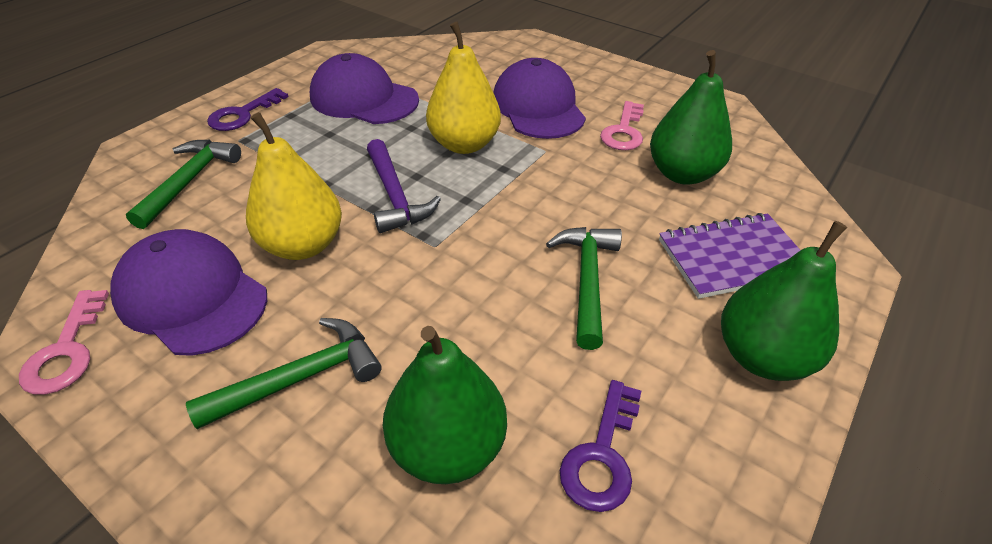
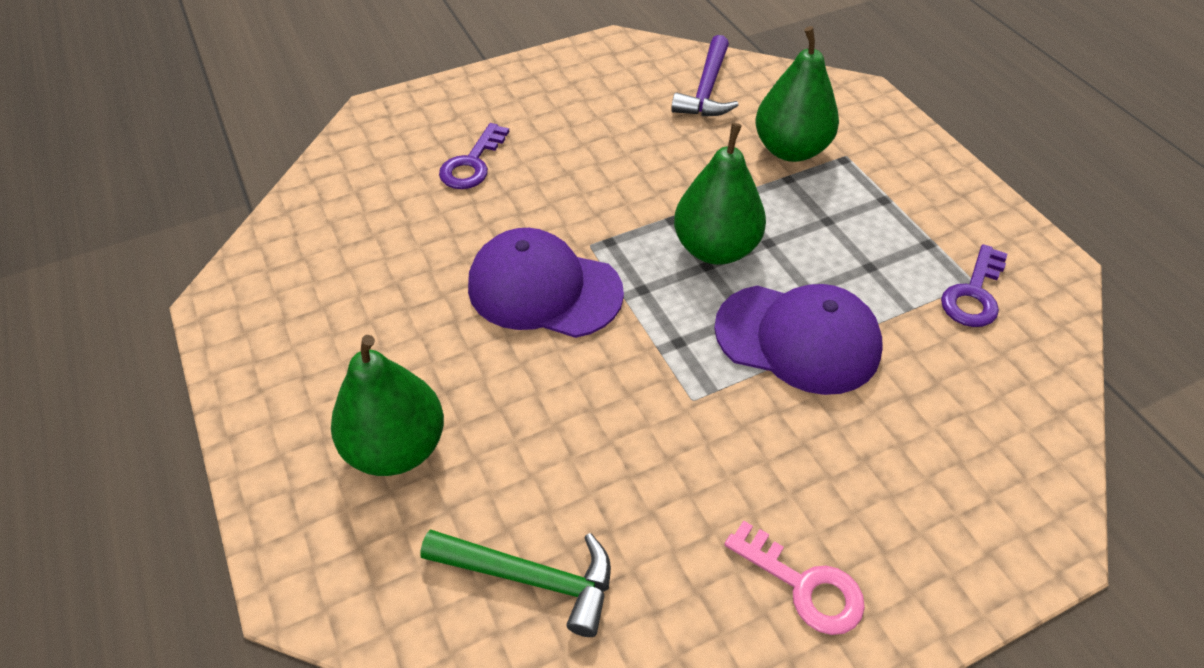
green hammer: [126,140,241,229] [186,318,382,429] [546,227,622,350] = 3 -> [420,529,611,637] = 1
pink key: [19,290,109,395] [600,101,644,150] = 2 -> [724,520,865,635] = 1
purple cap: [110,229,267,356] [310,53,419,124] [493,58,586,139] = 3 -> [468,228,624,338] [714,284,882,395] = 2
purple notebook: [659,213,800,299] = 1 -> none = 0
yellow pear: [246,112,342,260] [426,22,501,154] = 2 -> none = 0

